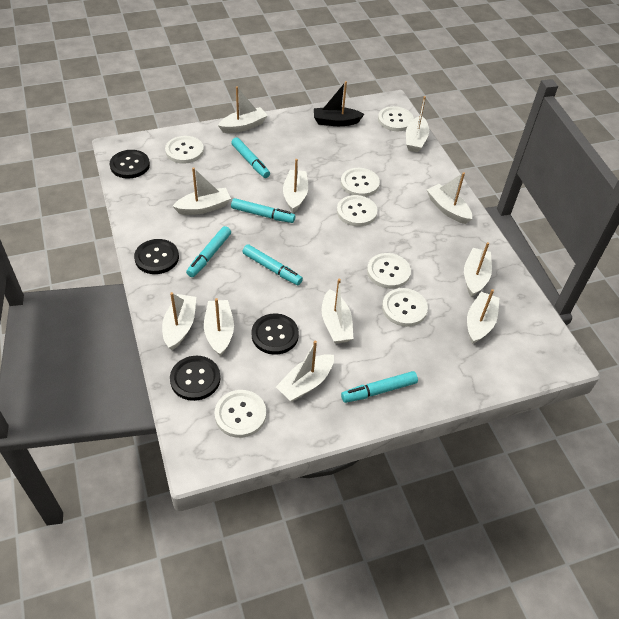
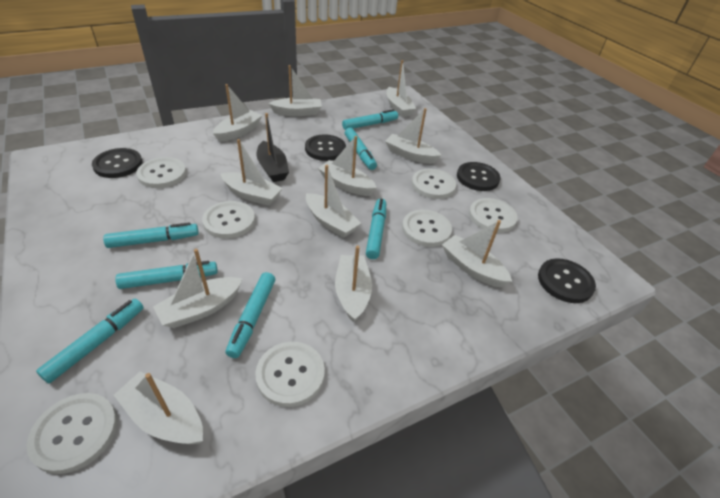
turquoise marker: [186,226,231,277] [231,137,270,178] [231,198,295,223] [243,244,303,285] [341,371,418,403] = 5 -> [36,299,144,383] [103,222,199,248] [115,261,218,289] [226,272,275,358] [342,109,398,130] [345,128,377,170] [366,199,386,259] = 7

